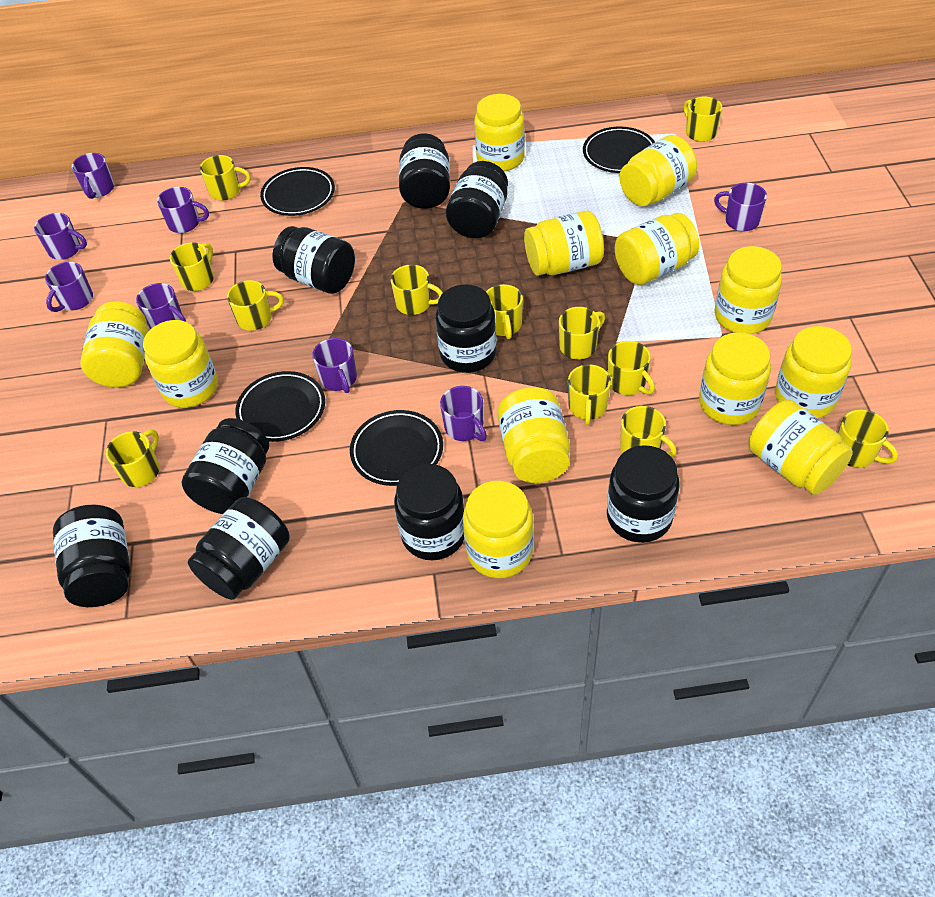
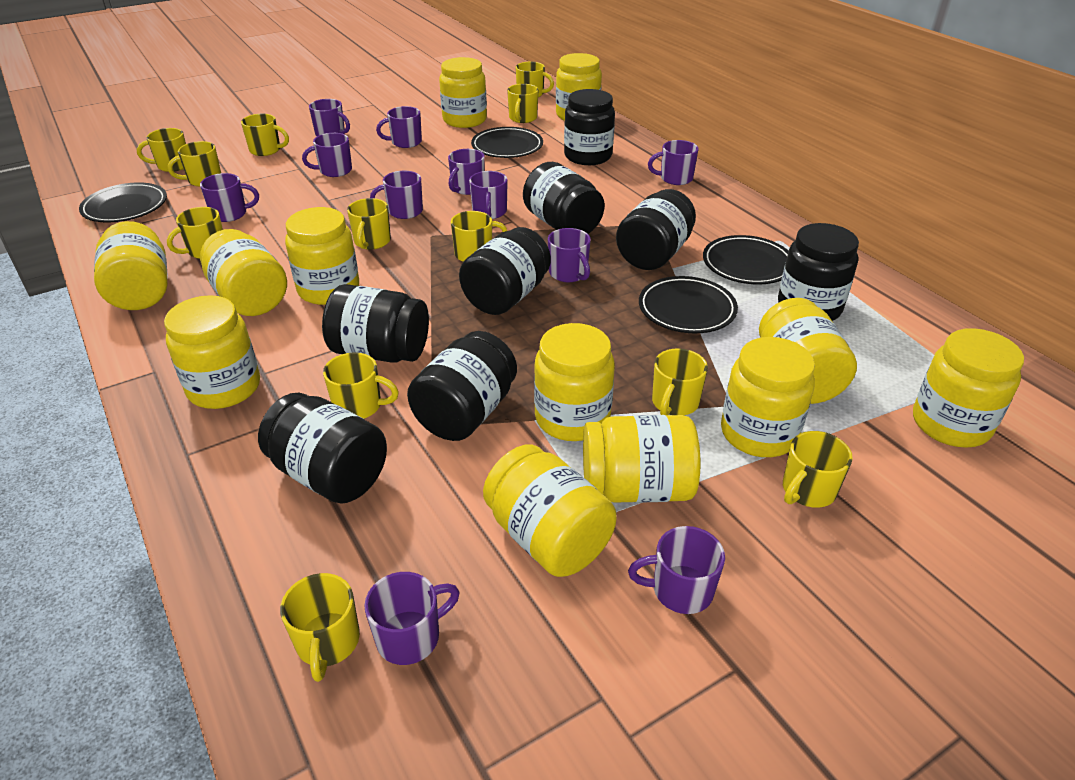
black jar: [53,505,131,607] [181,418,269,514] [188,497,290,600] [272,226,355,294] [394,464,464,560] [399,133,450,209] [435,284,497,373] [446,161,508,239] [607,445,680,543] = 9 -> [258,393,387,504] [322,284,429,363] [407,331,517,441] [459,227,551,315] [523,162,605,234] [564,89,615,165] [616,189,696,270] [778,223,859,321] = 8
purple mug: [34,213,87,260] [45,262,93,312] [72,153,114,199] [136,283,186,329] [157,187,209,233] [312,338,357,393] [440,386,487,441] [714,183,767,231] = 8 -> [200,173,259,222] [302,133,352,177] [309,99,350,136] [364,572,460,665] [370,171,423,219] [376,106,422,148] [448,149,485,195] [469,171,508,219] [548,228,591,282] [628,526,725,614] [648,140,699,185] = 11

